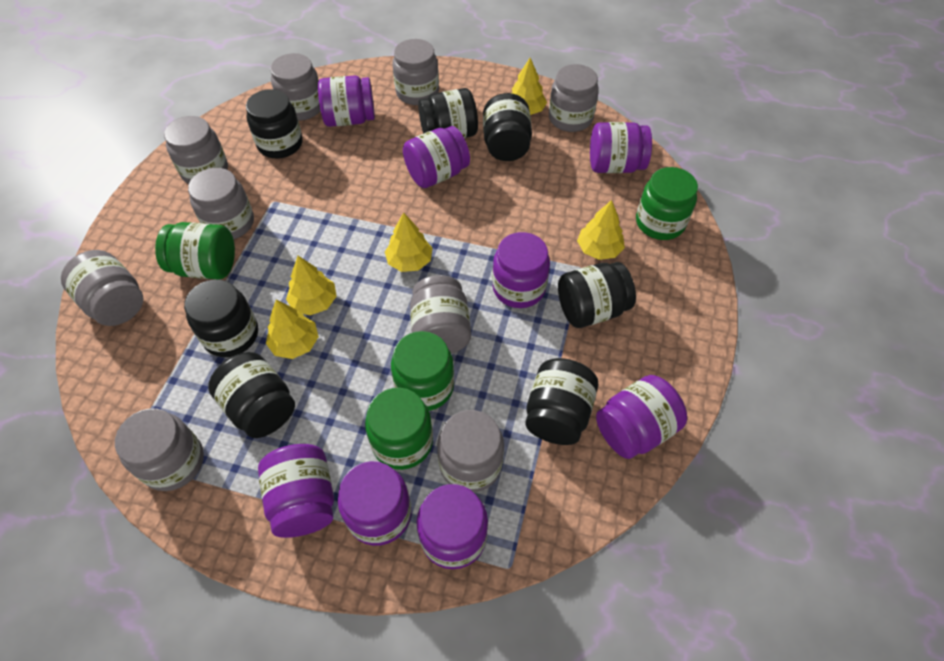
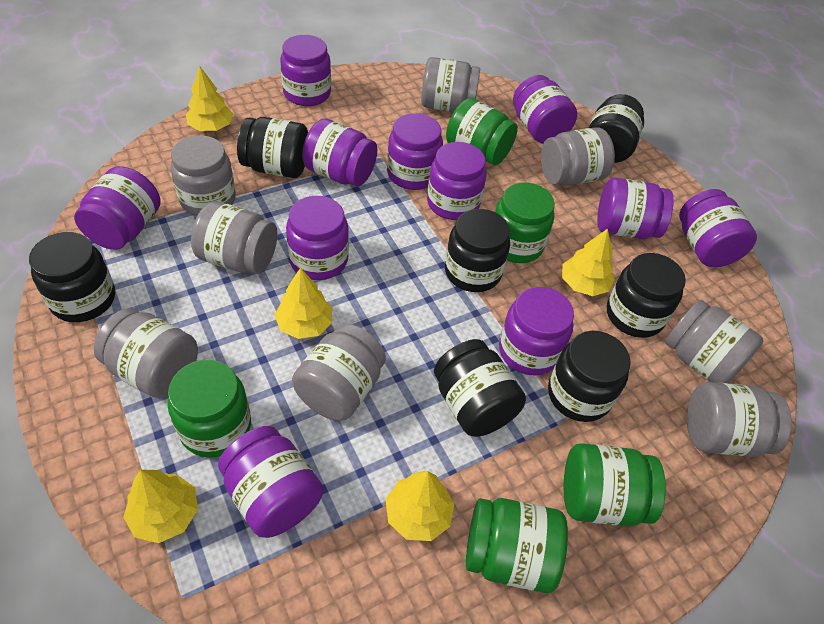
green jar: [155,222,235,279] [365,388,433,470] [391,331,454,411] [636,167,698,240] = 4 -> [168,360,251,458] [446,98,518,165] [466,498,568,593] [495,182,555,263] [564,443,666,526] = 5
grey jar: [61,250,143,326] [115,409,204,491] [164,116,228,184] [188,168,254,239] [270,53,321,121] [392,39,439,105] [410,275,471,354] [437,410,504,492] [549,64,599,132] = 9 -> [94,309,198,398] [170,135,236,216] [191,201,277,274] [292,324,386,421] [421,57,480,112] [541,127,615,186] [666,300,763,383] [687,382,792,457] = 8
purple jar: [258,444,334,538] [318,76,375,127] [338,461,412,546] [403,126,470,188] [416,484,488,569] [492,232,550,308] [590,122,652,173] [596,375,687,459] = 8 -> [74,166,161,250] [218,426,323,538] [280,35,331,106] [286,196,349,280] [302,118,377,187] [387,113,443,190] [427,142,487,220] [499,287,574,376] [513,75,577,144] [597,178,673,239] [679,189,757,267] = 11

